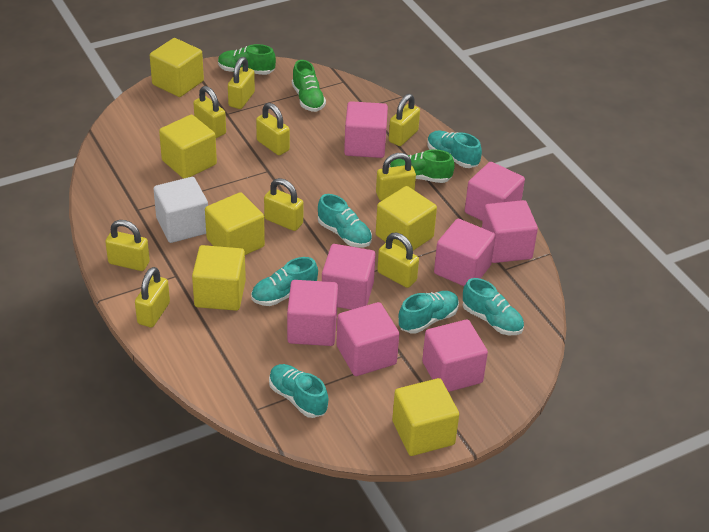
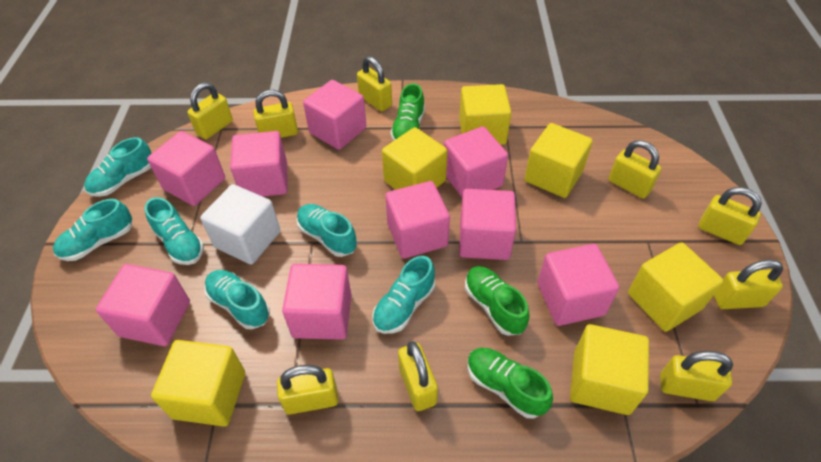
pink cube: [287,280,338,346] [322,244,376,310] [336,302,399,376] [344,101,388,158] [422,319,488,392] [434,219,496,286] [465,162,525,221] [482,200,538,263] = 8 -> [96,264,190,346] [147,131,225,206] [230,131,288,197] [282,264,351,340] [303,80,366,150] [385,181,450,259] [444,126,508,197] [459,189,516,260] [538,244,619,326] = 9

